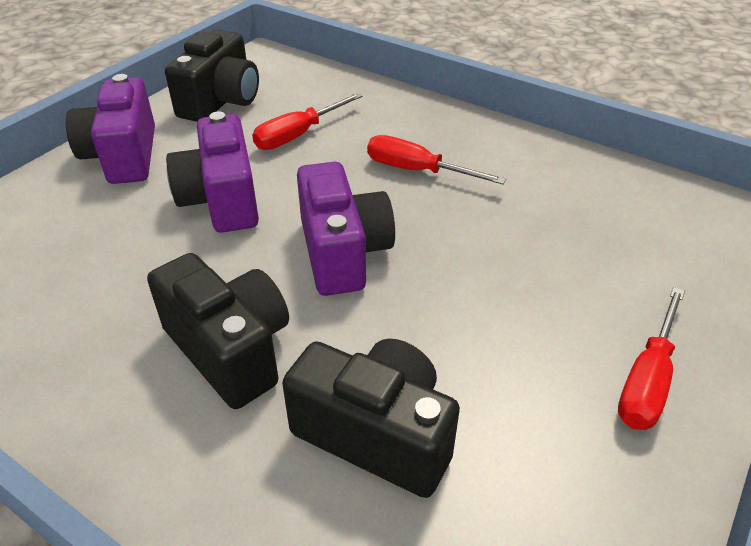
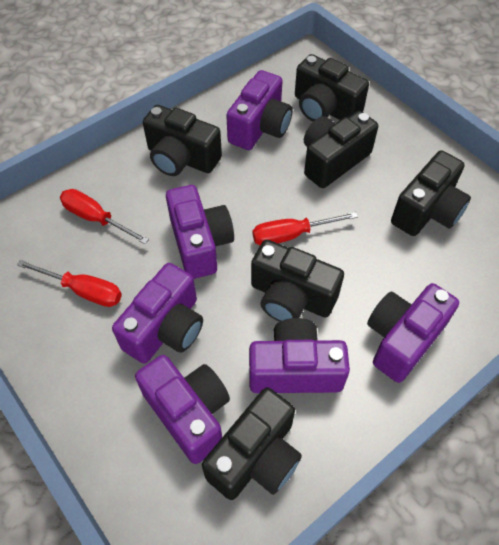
black camera: [147,253,289,409] [165,30,259,122] [282,338,460,498] = 3 -> [143,105,222,176] [202,387,302,500] [251,240,344,322] [295,54,369,122] [304,111,378,188] [391,150,471,236] = 6
purple camera: [66,74,155,184] [166,112,259,233] [297,162,395,296] = 3 -> [112,263,203,364] [135,355,230,464] [166,185,234,279] [226,70,293,150] [249,318,350,393] [367,283,459,383] = 6

